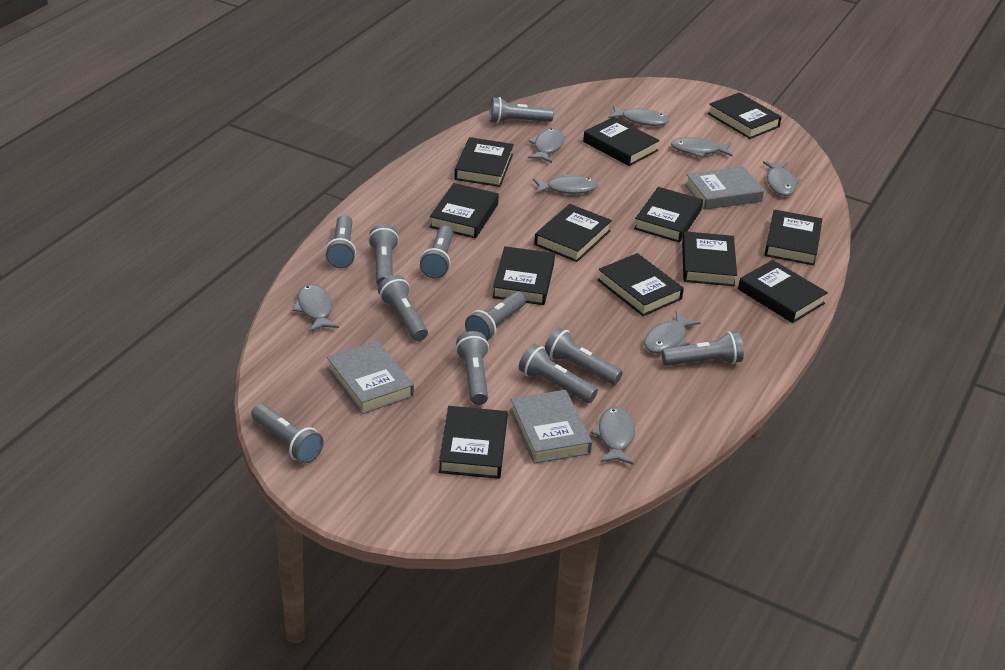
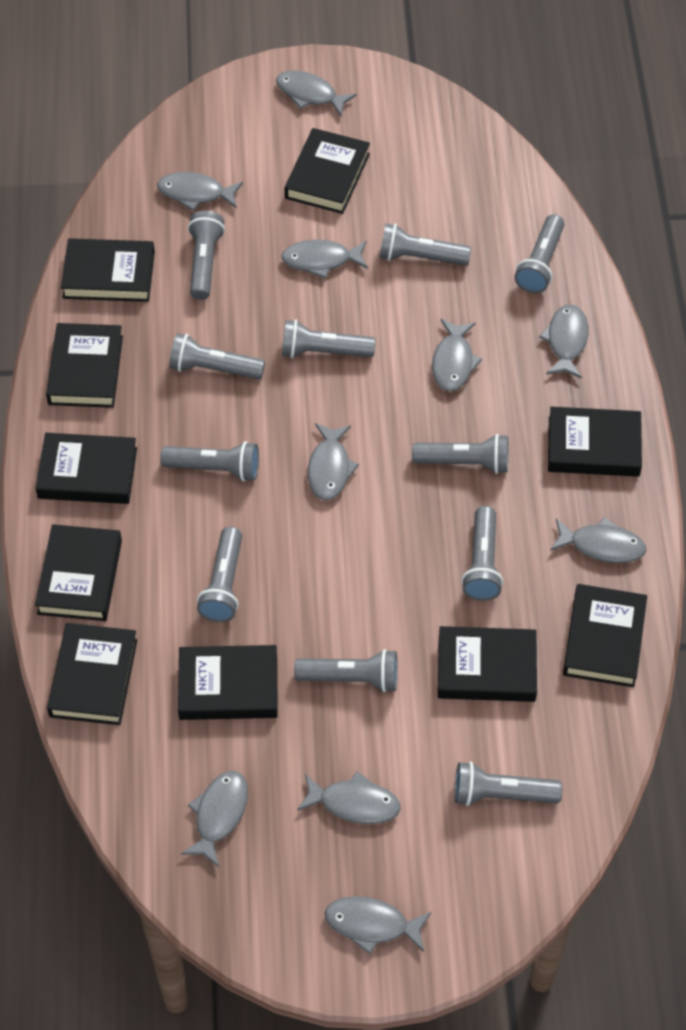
black book: [430,183,499,239] [439,406,508,479] [454,137,514,187] [492,246,555,305] [534,204,612,262] [583,117,660,166] [597,253,684,316] [634,187,703,243] [682,231,737,286] [708,92,782,139] [738,260,828,323] [764,210,822,265] = 12 -> [35,433,137,504] [35,524,122,621] [46,323,123,408] [47,623,137,725] [61,238,155,302] [178,645,278,720] [285,128,370,214] [438,626,537,702] [548,407,642,477] [563,584,647,687] = 10
grey book: [327,341,414,414] [510,390,592,463] [685,166,764,210] = 3 -> none = 0
grey fish: [292,284,339,332] [528,128,564,163] [533,174,598,194] [590,406,635,465] [608,106,669,126] [644,311,701,353] [671,137,733,158] [763,161,801,196] = 8 -> [157,172,243,211] [181,771,248,867] [276,70,357,117] [281,240,368,279] [297,771,401,824] [308,423,359,500] [325,896,431,955] [432,319,482,391] [539,304,589,379] [550,517,646,563] = 10

